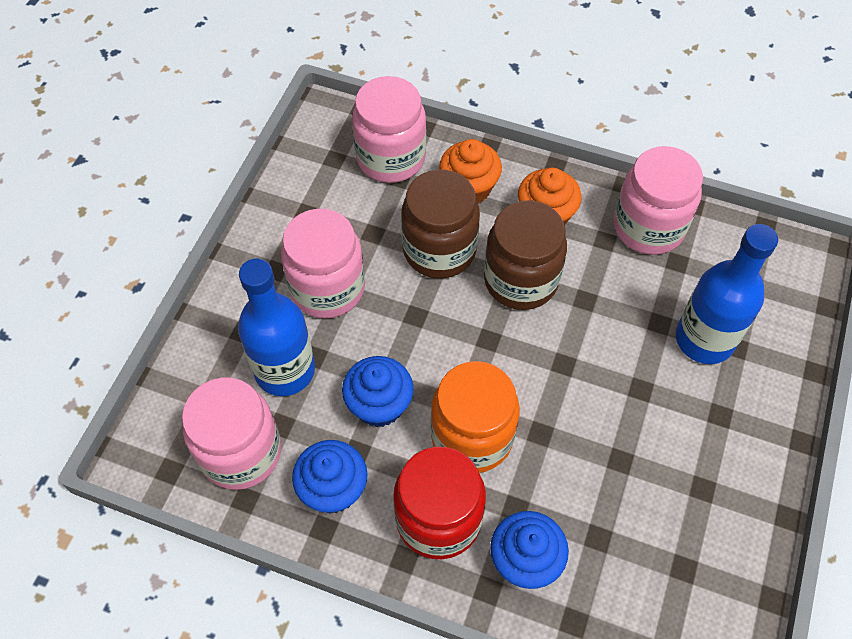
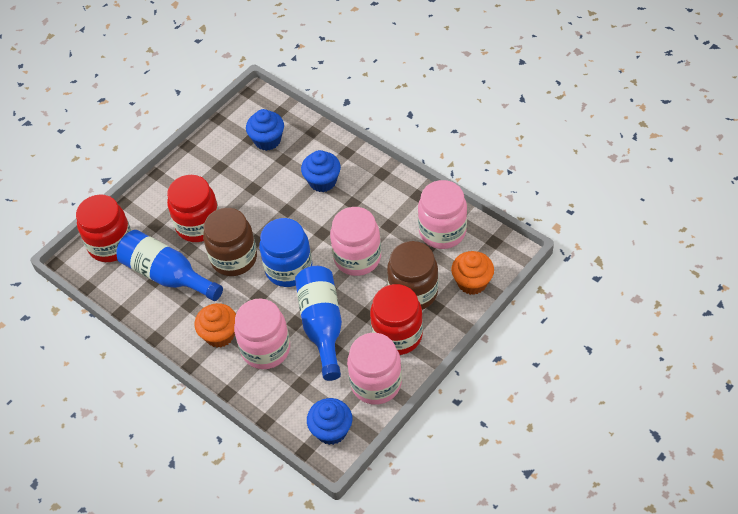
blue jar: none = 0 -> [259,218,312,287] = 1
orange jar: [431,361,520,473] = 1 -> none = 0
red jar: [393,447,486,559] = 1 -> [76,194,131,262] [167,175,219,242] [370,284,423,355] = 3

